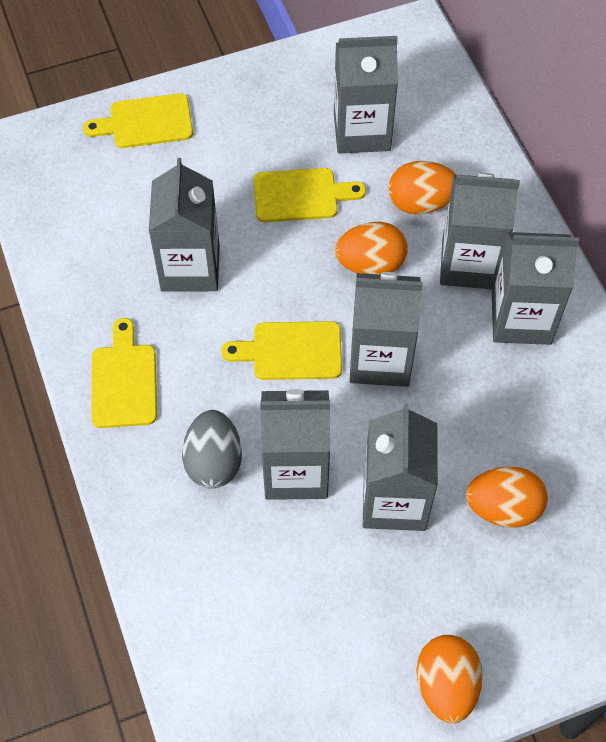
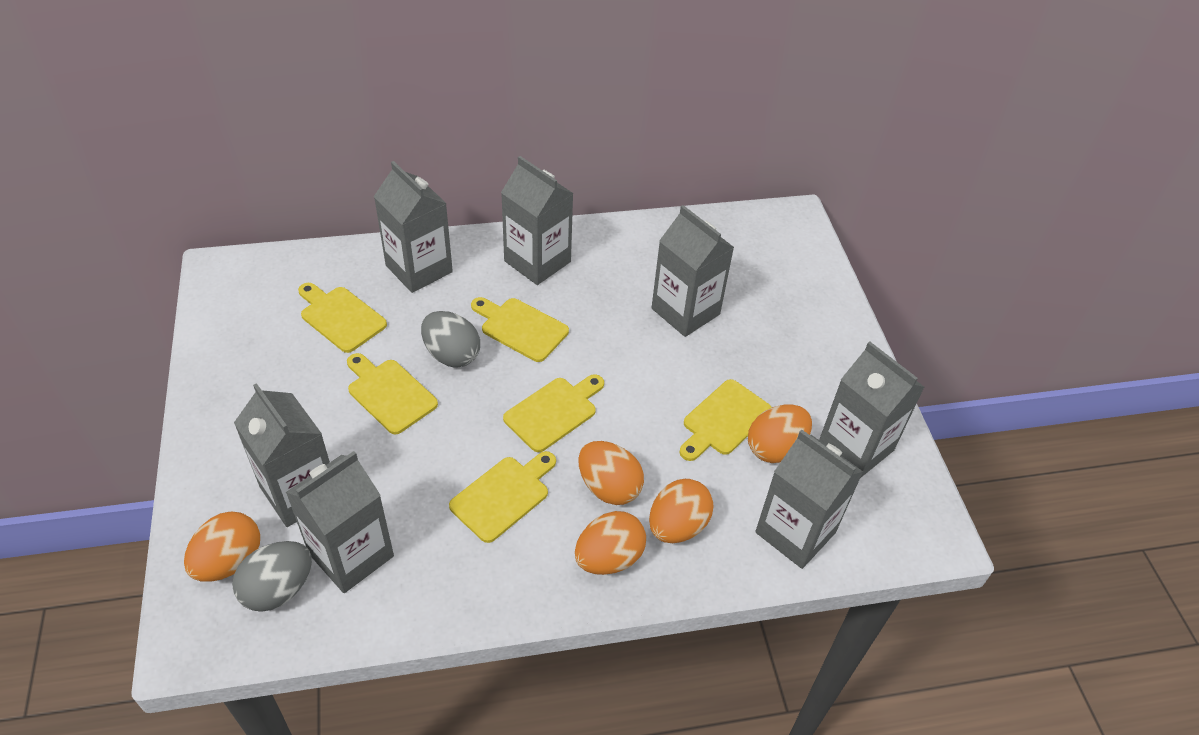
grey egg: [182,410,242,488] = 1 -> [232,541,312,612] [421,311,480,368] = 2
orange egg: [335,222,408,275] [388,161,456,215] [416,635,483,723] [466,466,548,528] = 4 -> [184,512,260,582] [575,511,646,575] [578,441,644,505] [649,479,713,543] [748,404,812,463] = 5
yellow cutting board: [83,93,193,148] [91,318,157,428] [221,321,342,380] [254,168,366,222] = 4 -> [298,283,387,353] [347,353,438,434] [449,451,556,543] [471,297,569,362] [503,374,604,452] [679,379,772,461] = 6

